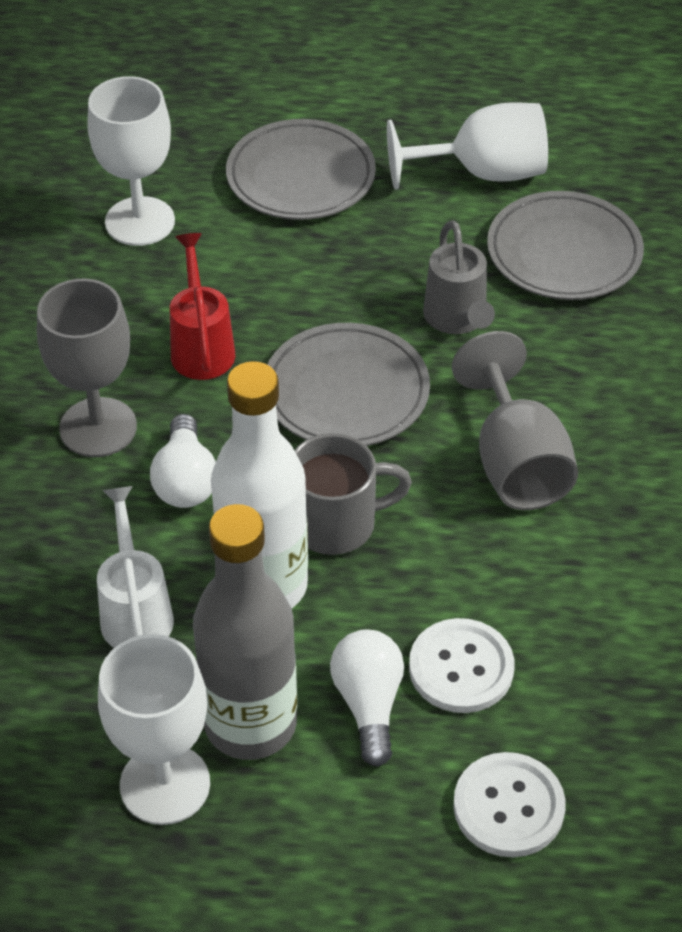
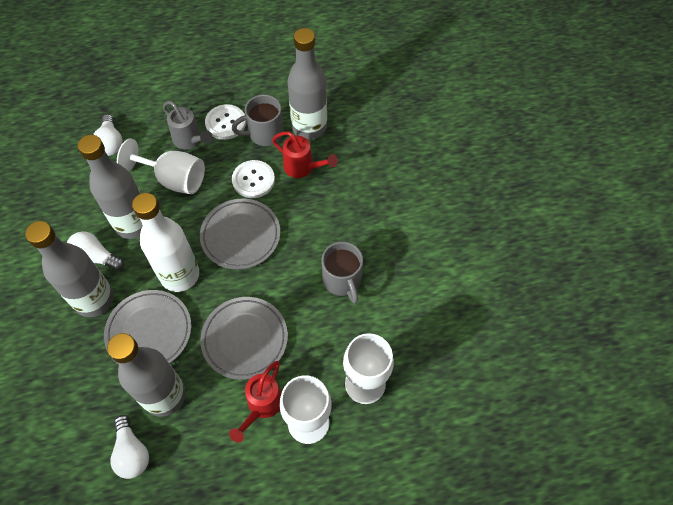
grey bottle: [193,504,297,760] = 1 -> [25,221,114,317] [78,135,143,239] [107,333,186,417] [288,28,327,140] = 4
grey goblet: [37,278,137,457] [452,331,578,510] = 2 -> none = 0
grey mug: [294,433,412,555] = 1 -> [232,95,284,146] [321,242,363,304] = 2
red watering can: [170,233,235,380] = 1 -> [229,361,282,443] [272,131,338,178] = 2
white light bulb: [150,414,216,508] [330,629,404,767] = 2 -> [67,231,124,270] [93,114,123,156] [110,415,149,479] = 3
white watering can: [97,486,174,648] = 1 -> none = 0

